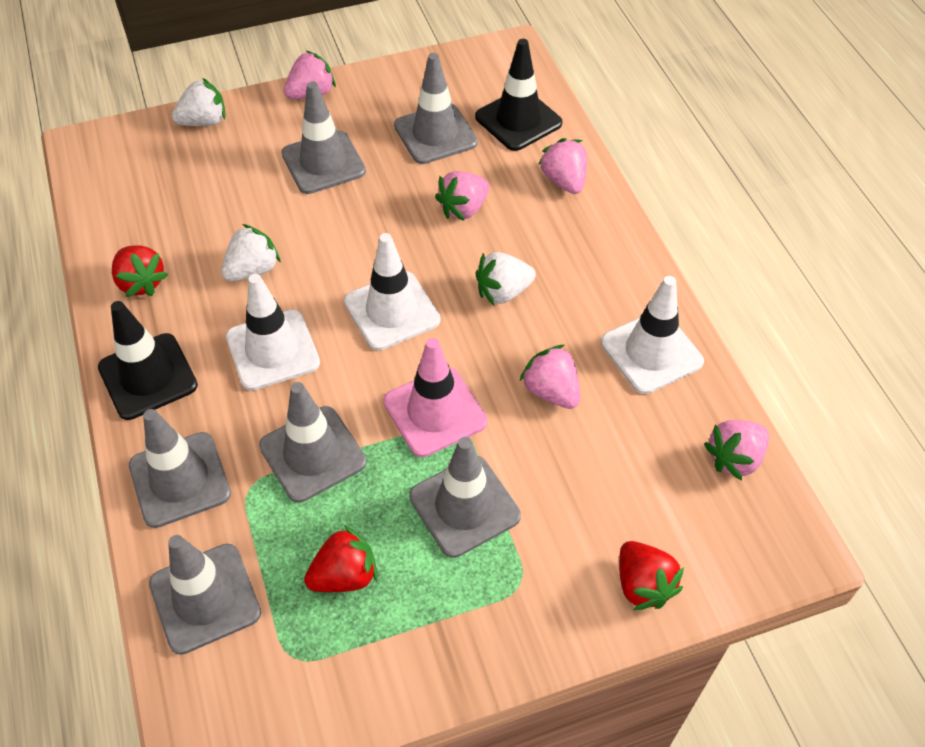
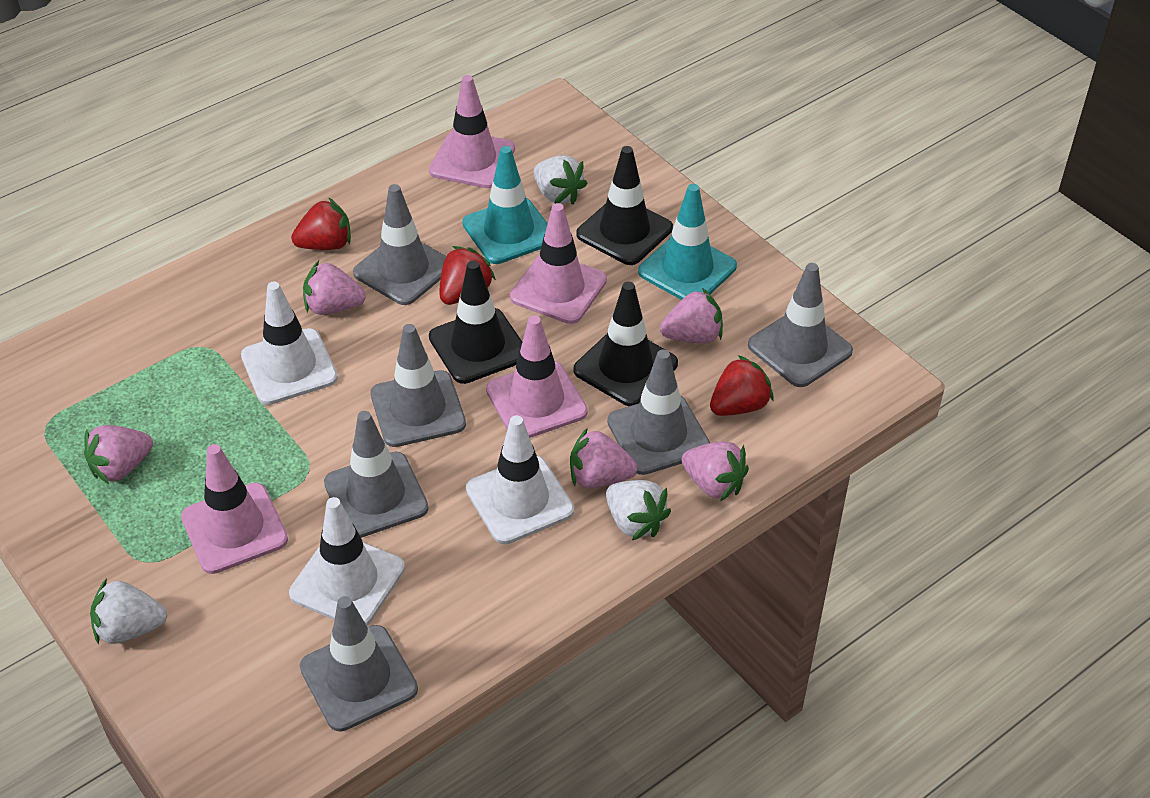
black traffic cone: [98,301,198,420] [475,39,562,151] = 2 -> [429,261,522,384] [573,281,678,406] [576,146,673,265] = 3
pink traffic cone: [383,338,487,457] = 1 -> [181,444,288,574] [429,75,515,188] [486,315,588,438] [510,203,607,324] = 4
turquoise traffic cone: none = 0 -> [462,146,548,264] [638,184,737,300] = 2

